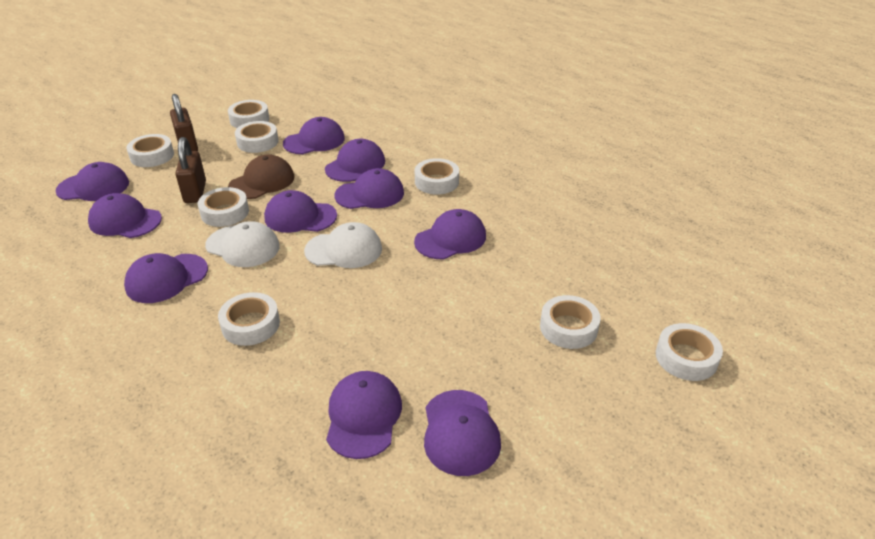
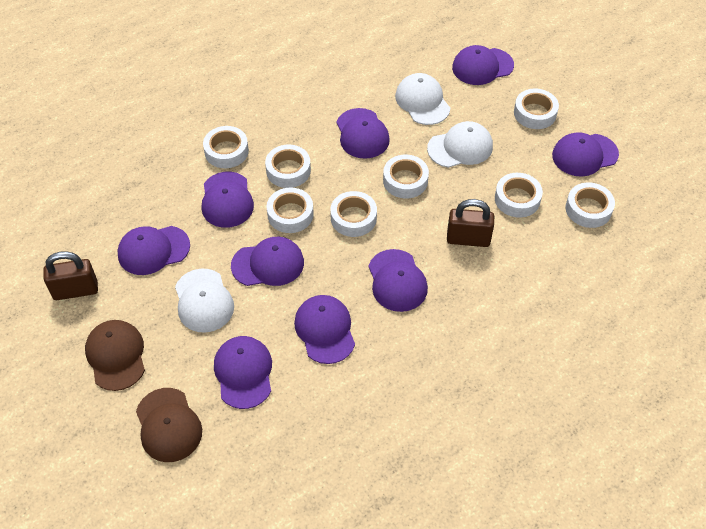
brown cap: [228,154,294,199] = 1 -> [85,320,145,391] [136,388,202,462] = 2
purple cap: [56,162,129,201] [88,193,162,238] [124,253,208,303] [264,190,337,233] [283,117,345,154] [325,139,385,182] [326,371,402,459] [334,168,404,209] [414,209,486,259] [424,390,501,476] = 10 -> [117,226,190,275] [202,172,254,228] [214,336,272,409] [231,237,304,286] [294,295,355,364] [337,108,390,159] [368,249,428,312] [452,45,514,85] [552,132,619,177] = 9
white cap: [205,221,280,267] [304,222,382,268] = 2 -> [175,268,234,333] [395,73,450,125] [427,121,493,168] = 3

